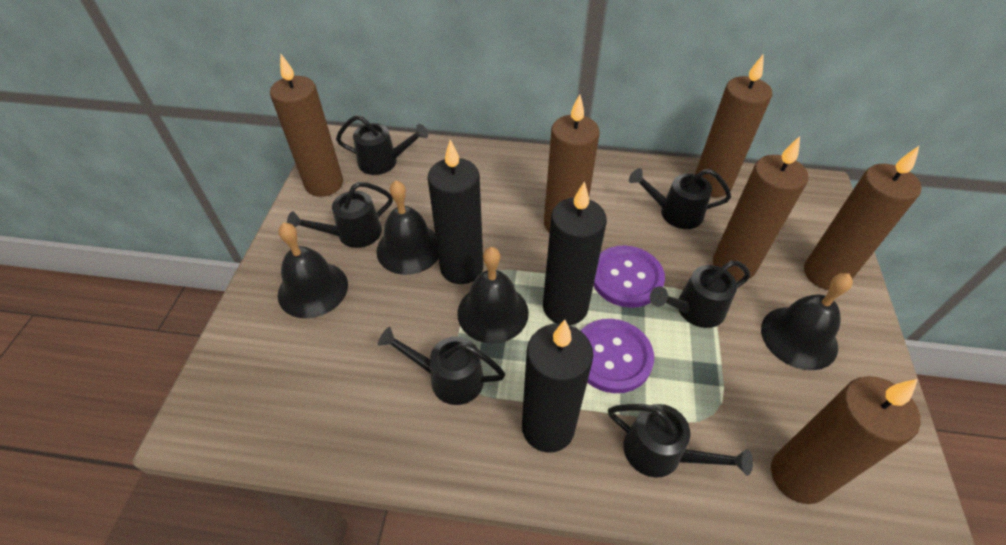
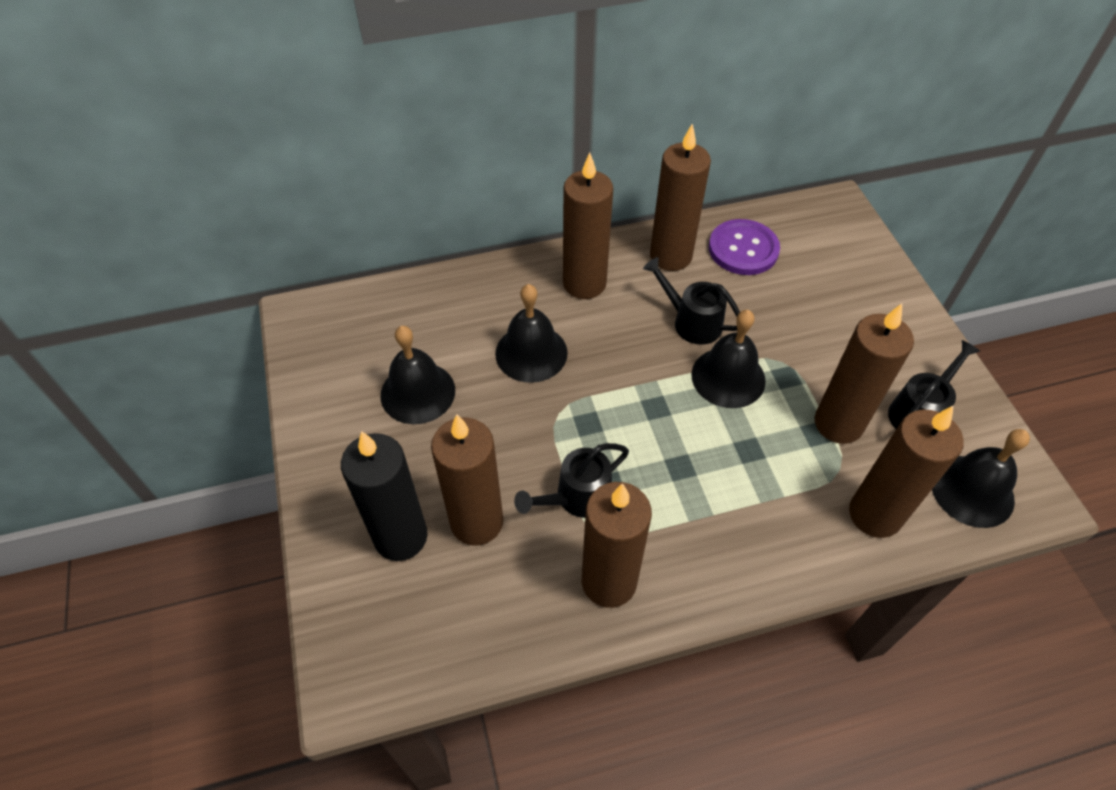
black candle: [428,140,483,284] [522,320,593,453] [543,181,607,325] = 3 -> [341,431,428,561] = 1
black watering can: [287,182,393,248] [336,115,428,175] [378,327,505,405] [608,404,753,478] [629,168,731,229] [650,260,750,328] = 6 -> [514,443,629,518] [643,257,740,345] [888,340,980,429] = 3
purple button: [581,319,654,393] [593,245,665,308] = 2 -> [709,219,780,275] = 1

